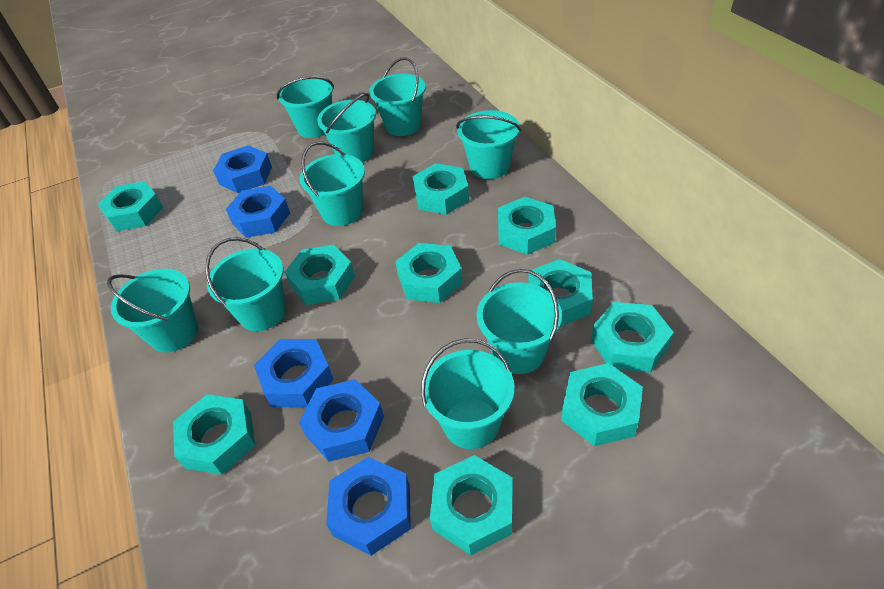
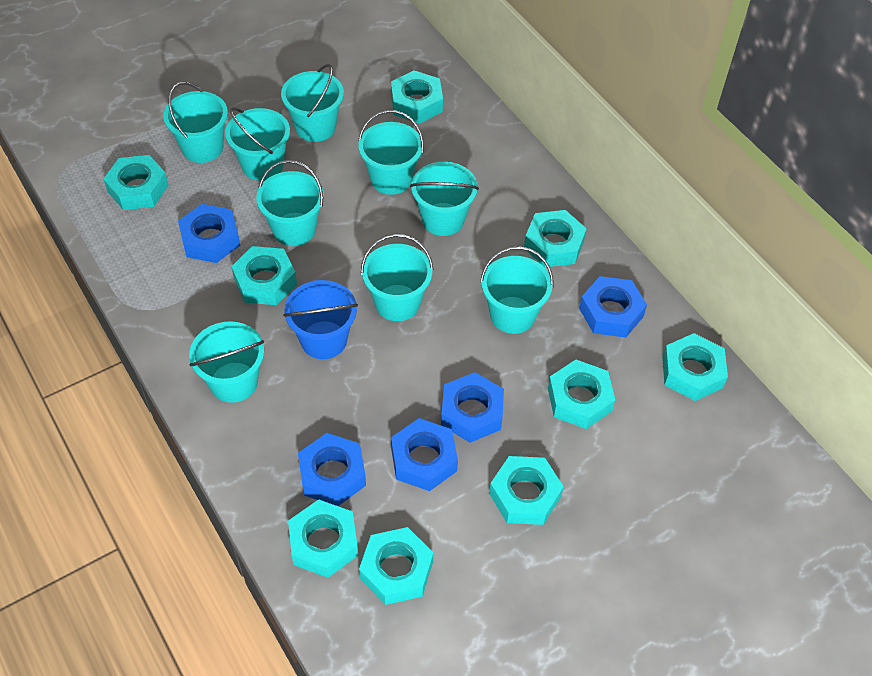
blue bucket: none = 0 -> [283,280,358,359] = 1
turquoise nut: [98,181,163,231] [173,394,255,475] [285,245,355,305] [395,243,463,303] [413,163,469,215] [430,455,513,556] [498,197,556,255] [528,259,593,327] [561,363,643,446] [591,302,674,373] = 10 -> [103,155,169,210] [231,246,297,305] [288,499,358,578] [359,527,434,605] [391,71,443,124] [489,456,564,525] [524,210,587,267] [548,360,615,429] [662,333,728,401] = 9

